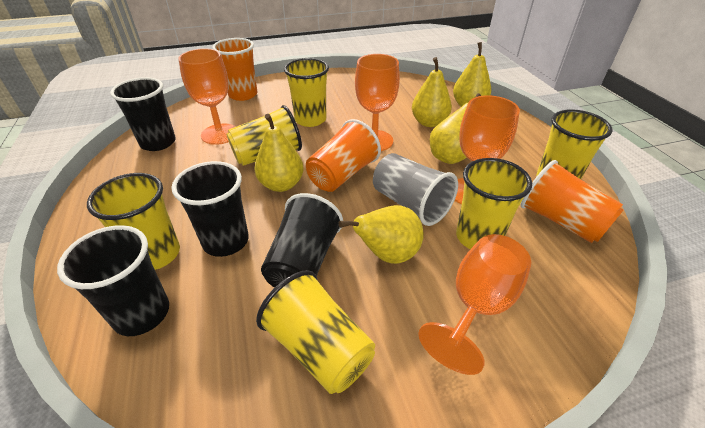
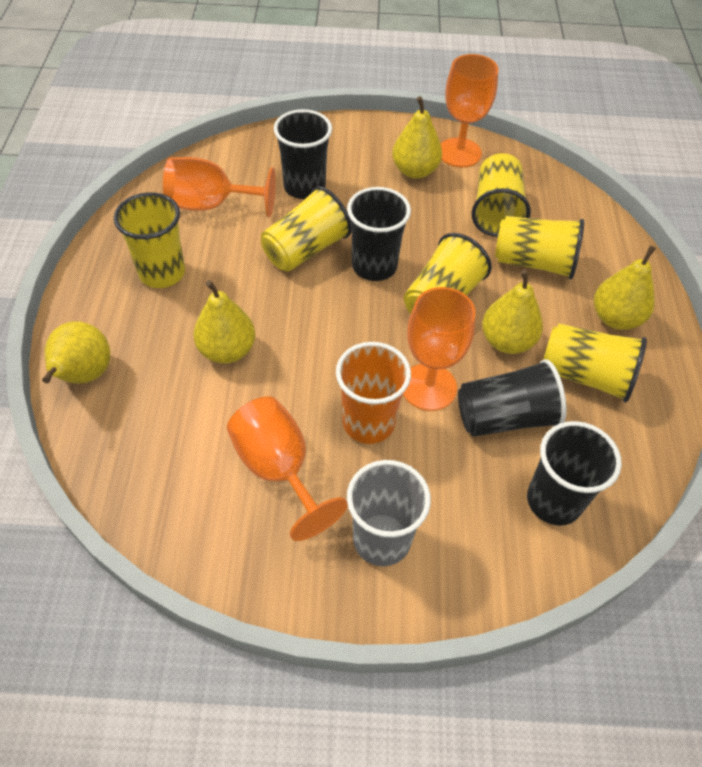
orange cup: [212,38,257,101] [306,119,381,192] [521,160,623,243] = 3 -> [336,342,411,444] = 1

